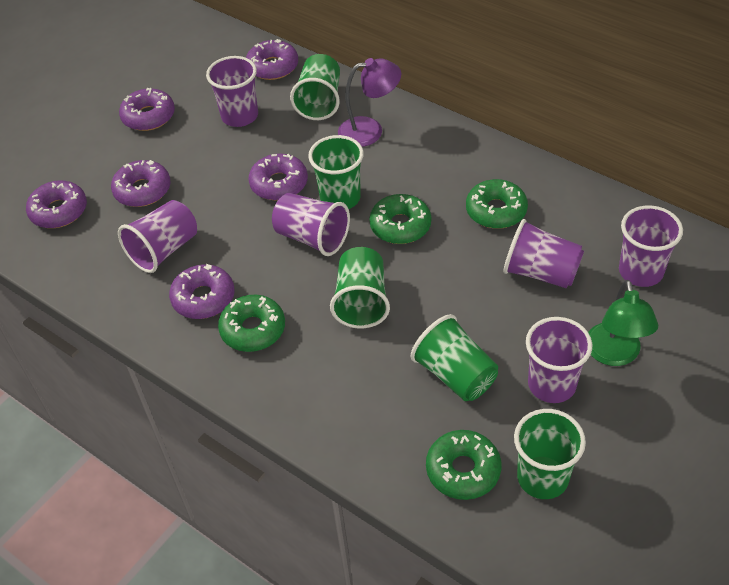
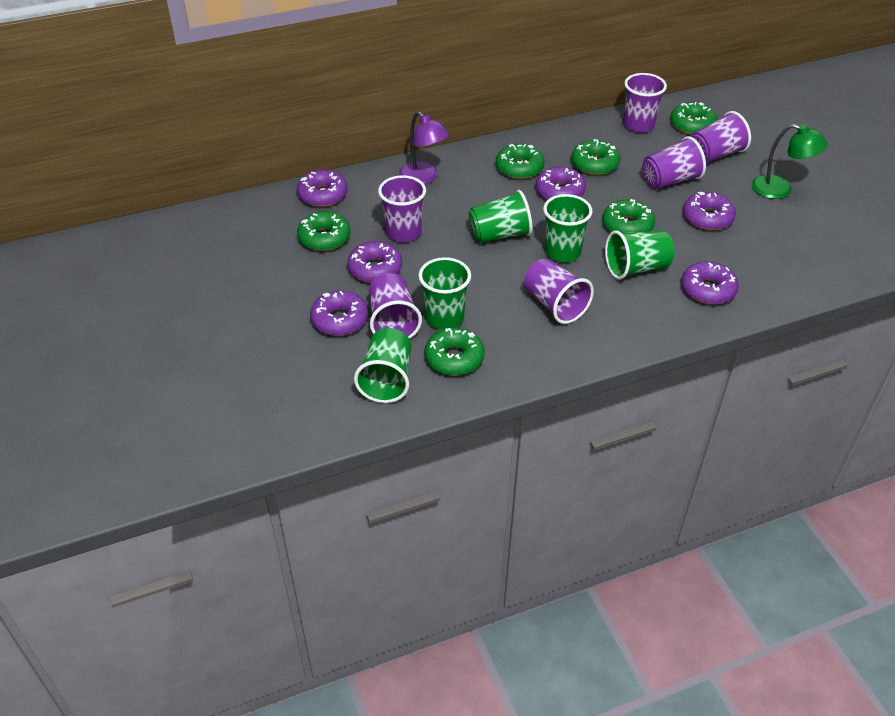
green donut: [218,295,285,352] [369,194,431,244] [426,430,501,500] [466,179,528,229] = 4 -> [297,211,351,251] [425,328,485,376] [496,144,544,179] [571,139,620,175] [602,199,655,233] [670,102,717,135] = 6

